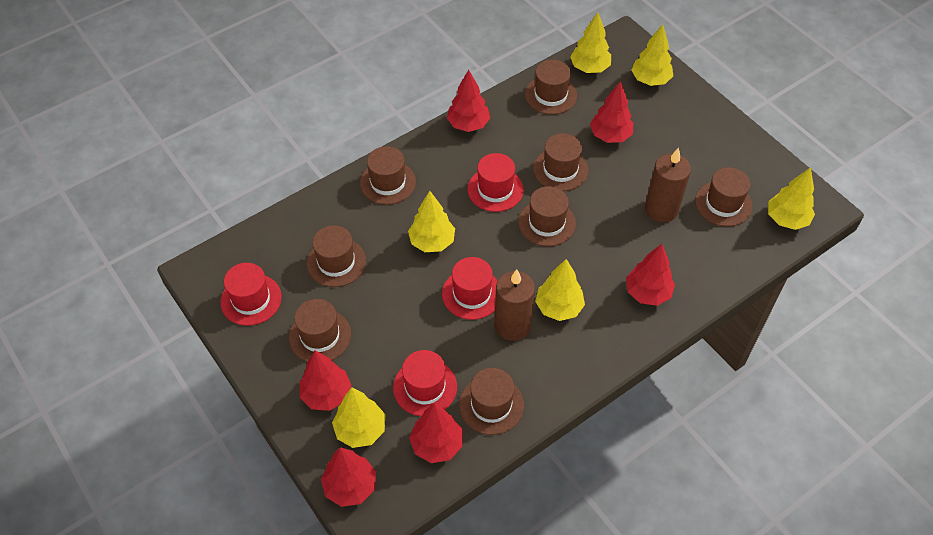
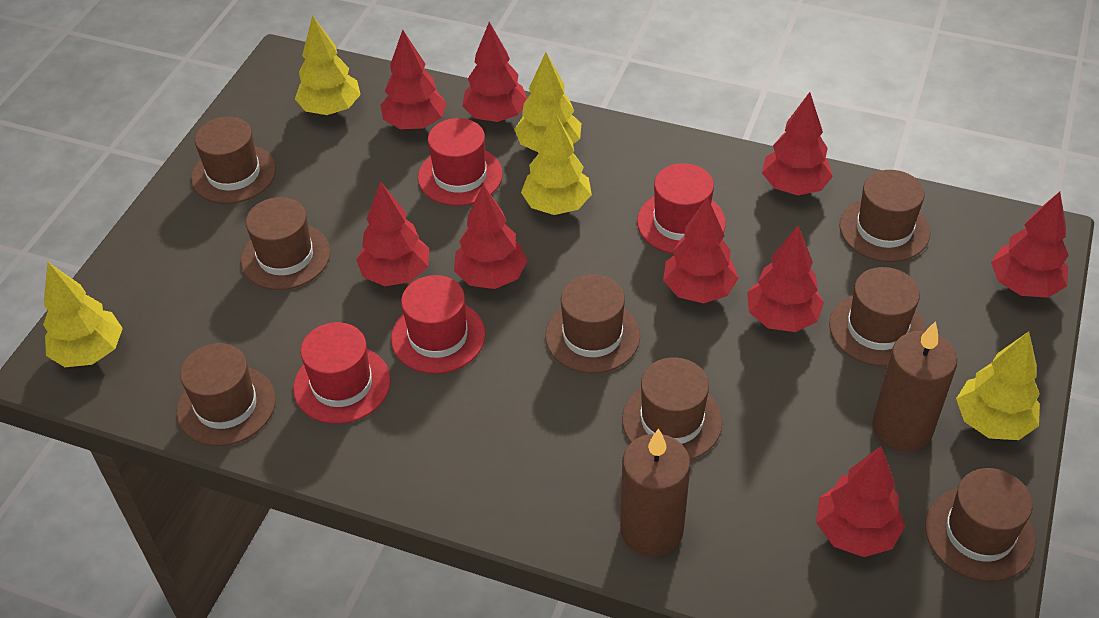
red tree: [300,350,352,411] [321,447,376,507] [409,403,463,463] [447,70,490,132] [590,81,633,143] [626,244,675,306] = 6 -> [356,181,429,286] [381,30,447,129] [454,184,527,289] [462,22,527,122] [663,197,739,303] [747,226,824,332] [762,92,833,195] [816,446,905,557] [991,191,1069,298] = 9
yellow tree: [332,387,385,448] [408,191,455,252] [535,259,585,321] [570,12,611,73] [631,24,673,86] [768,167,815,230] = 6 -> [43,262,123,367] [295,15,361,115] [514,52,581,152] [521,111,592,215] [956,332,1040,440] = 5

